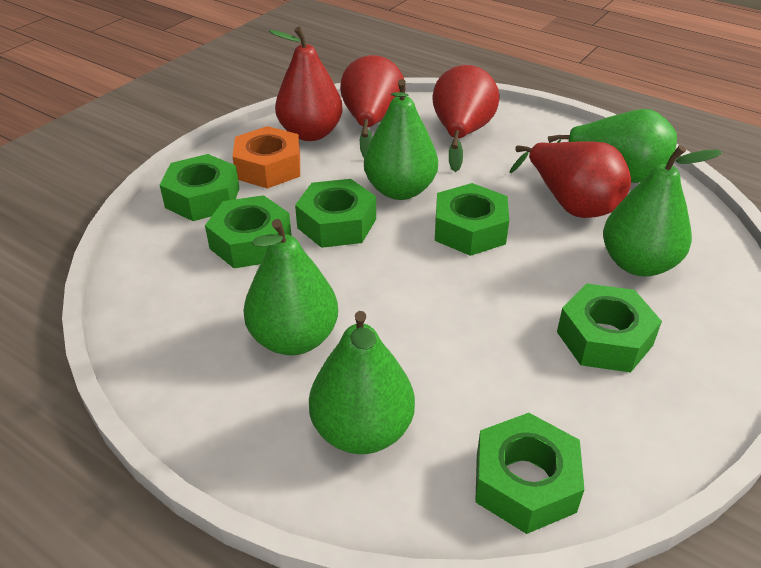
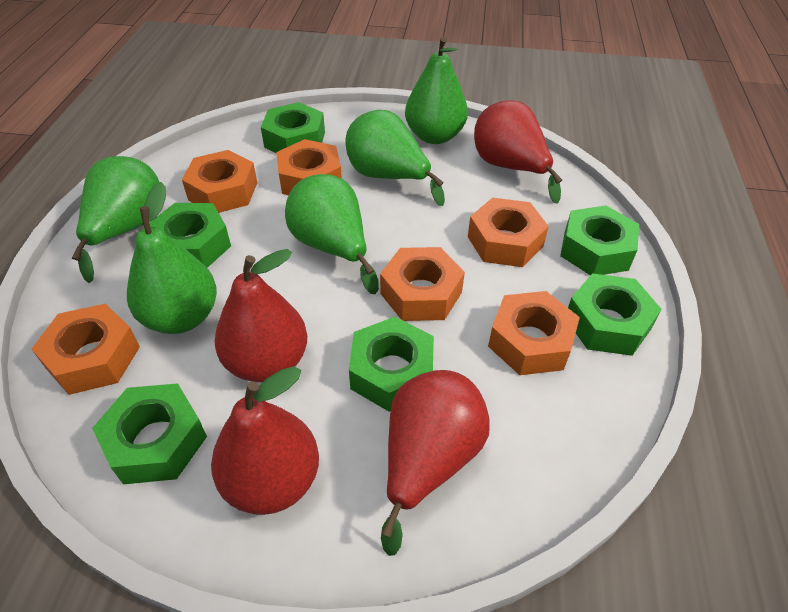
orange nut: [232,126,300,189] = 1 -> [32,304,140,395] [182,150,257,213] [276,139,342,195] [380,247,465,321] [468,198,549,267] [488,291,580,375] = 6

